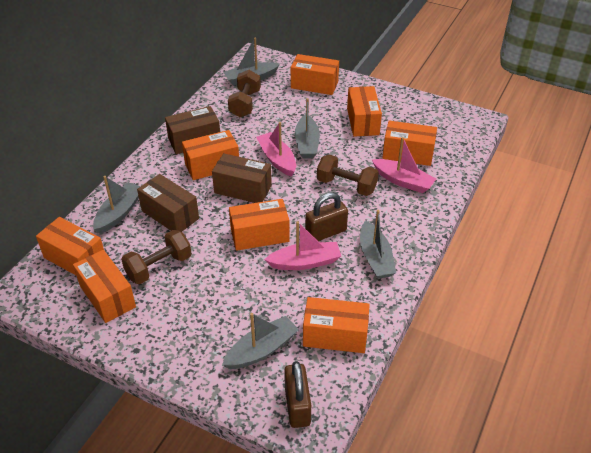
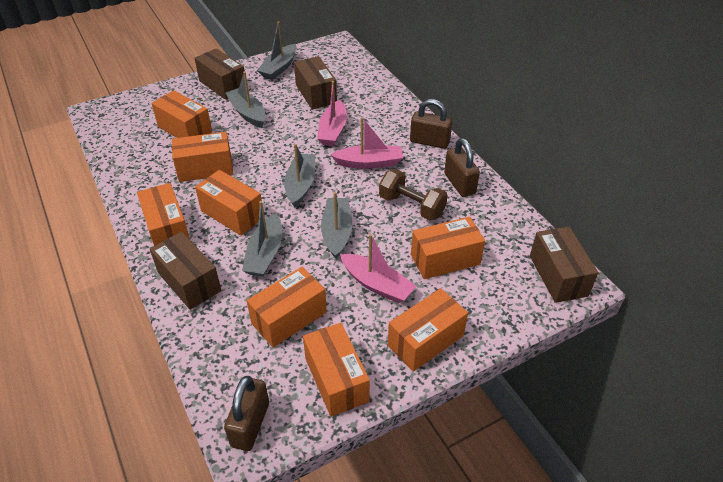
brown box: [137,174,199,232] [165,106,220,154] [212,153,272,203] = 3 -> [150,232,221,310] [194,48,245,100] [294,56,337,110] [530,227,598,303] = 4
brown dumbbell: [121,230,192,284] [228,70,261,117] [317,155,379,196] = 3 -> [379,169,448,221] = 1
brown padlock: [284,361,311,428] [305,192,348,241] = 2 -> [224,376,269,451] [410,99,452,149] [444,138,480,197] = 3

